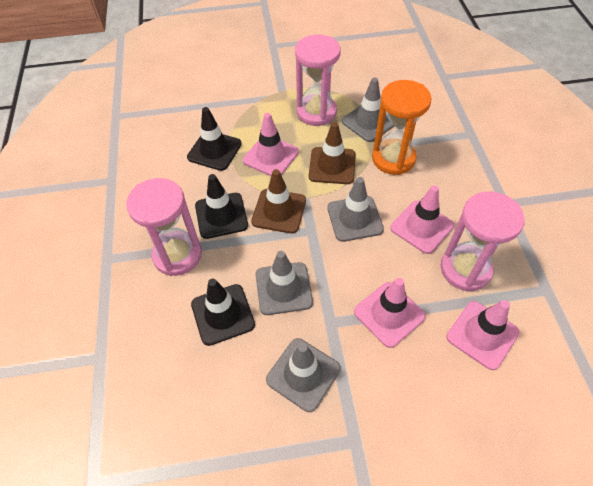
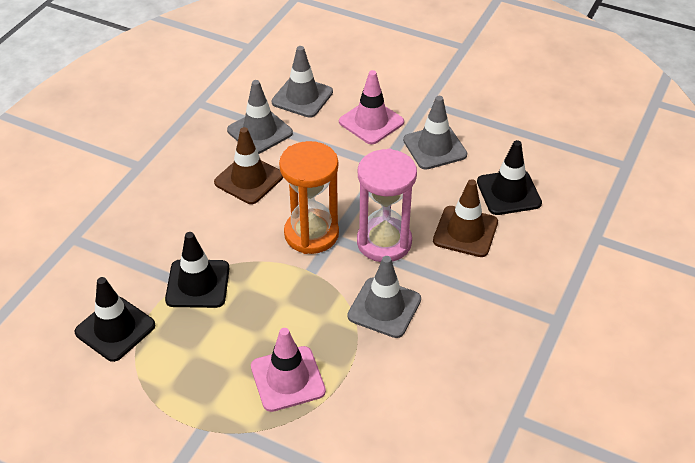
pink hourglass: [126,178,202,276] [295,35,341,126] [441,192,525,291] = 3 -> [357,149,417,262] = 1
pink traffic cone: [243,113,299,176] [354,278,426,348] [390,185,454,254] [446,300,520,370] = 4 -> [251,328,326,412] [339,70,404,144] = 2

